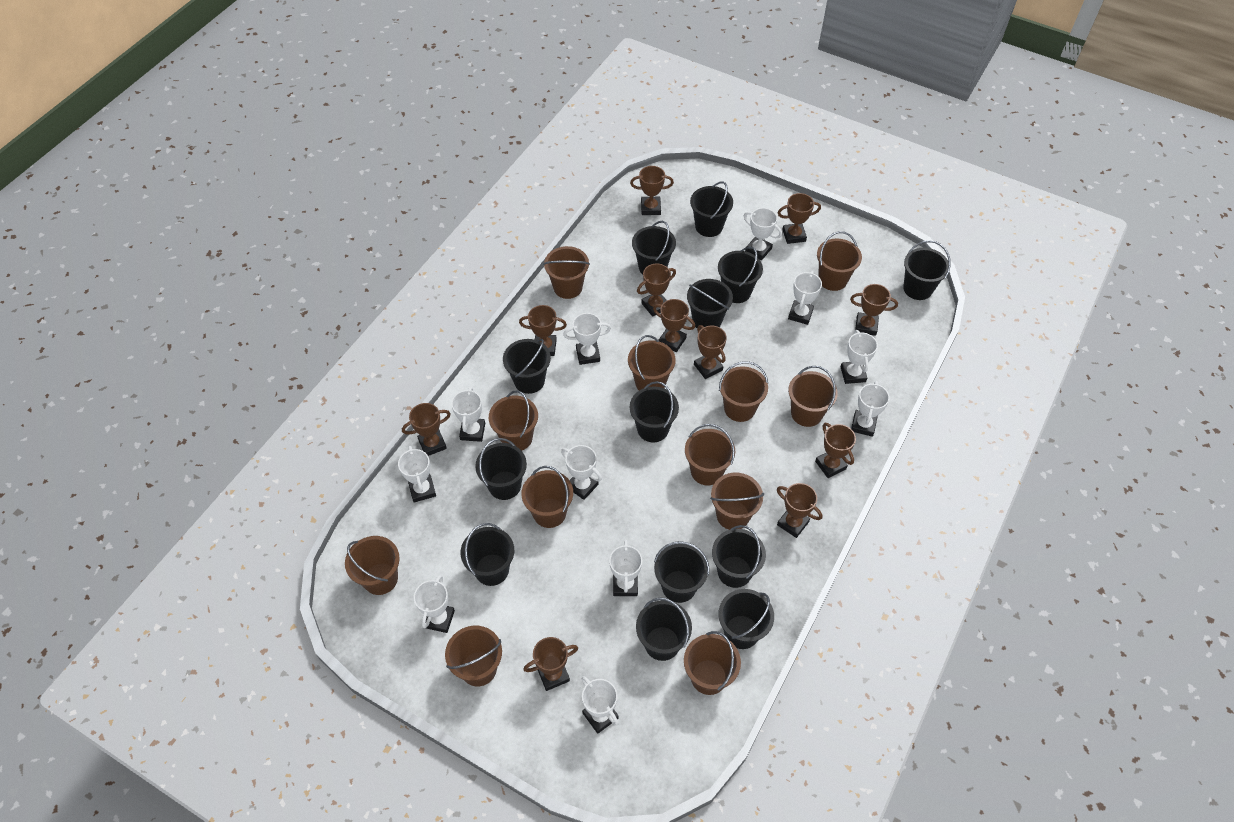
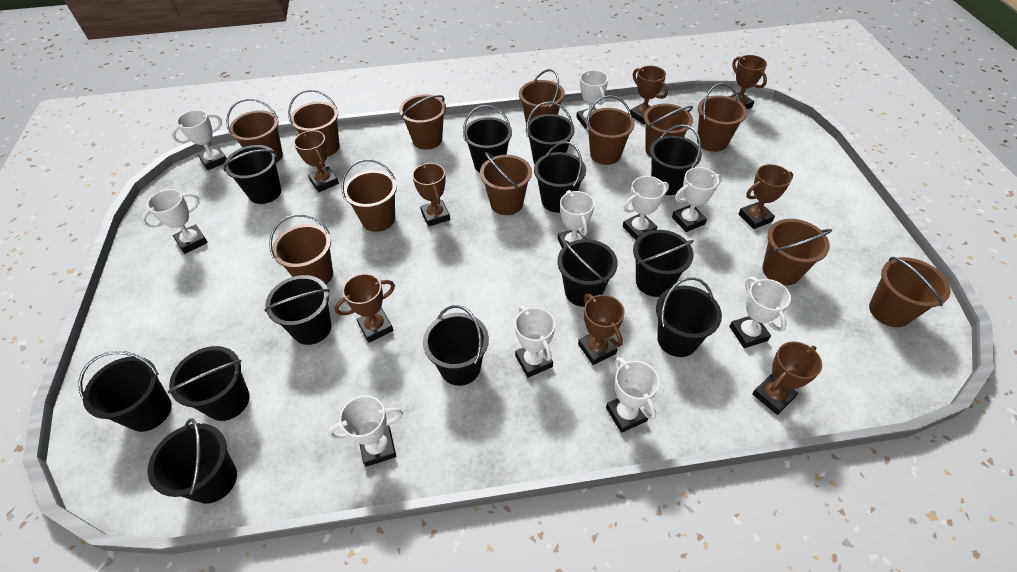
brown trophy: [402,403,451,456] [519,305,567,356] [523,637,578,691] [630,166,674,215] [637,264,676,317] [653,299,695,352] [694,325,727,379] [777,483,822,538] [778,193,821,244] [815,423,856,478] [850,284,898,336] = 11 -> [294,130,339,192] [334,273,395,343] [412,163,450,227] [578,294,625,365] [630,66,668,125] [728,55,767,109] [739,164,793,229] [752,342,822,415] = 8
white trophy: [398,446,436,502] [414,575,455,633] [451,387,485,442] [561,445,602,500] [563,313,611,365] [582,676,619,734] [609,540,643,596] [744,208,782,260] [788,271,822,325] [841,330,878,384] [851,381,890,437] = 11 -> [141,189,208,254] [171,110,227,170] [328,395,403,467] [515,306,555,378] [558,190,595,248] [576,70,608,129] [606,357,660,433] [623,176,669,240] [672,167,722,232] [729,277,791,348] = 10

